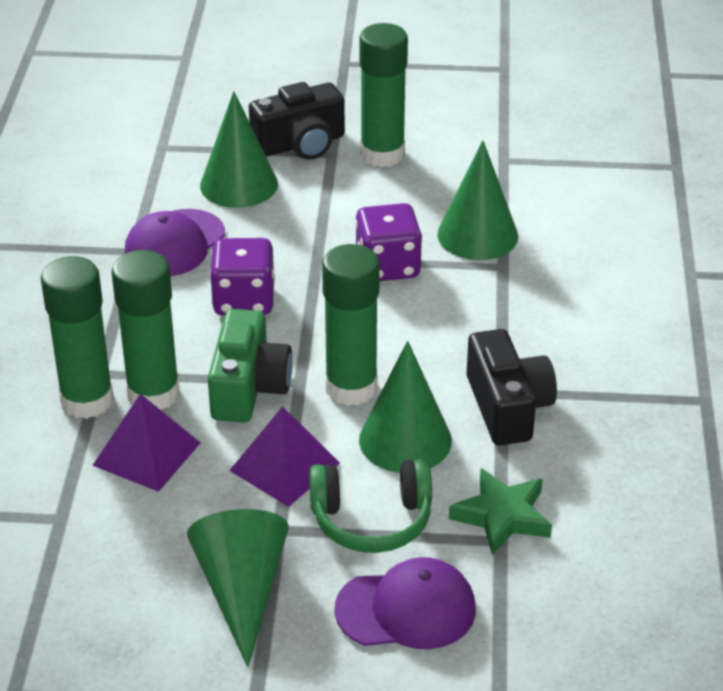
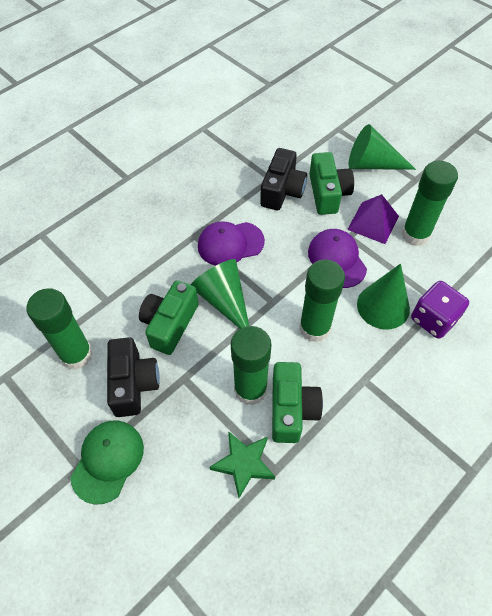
green camera: [208,309,293,422] = 1 -> [139,280,199,355] [272,362,323,443] [309,152,354,215] = 3
green cap: none = 0 -> [71,420,144,505] = 1
green cone: [187,509,288,667] [200,91,278,208] [359,341,452,473] [437,141,518,260] = 4 -> [191,259,249,329] [349,124,416,170] [357,263,410,330] = 3
green headphones: [309,459,432,553] = 1 -> none = 0
purple dice: [209,238,275,315] [355,203,422,281] = 2 -> [411,281,469,339] = 1
purple pyramid: [92,394,201,492] [229,406,340,507] = 2 -> [347,194,399,244] = 1

